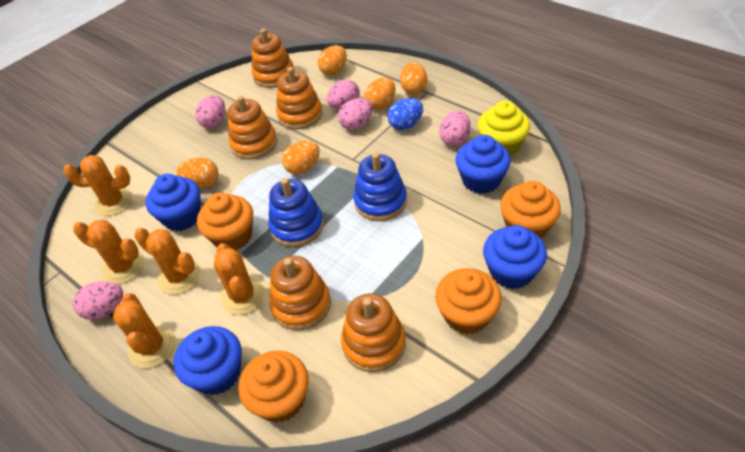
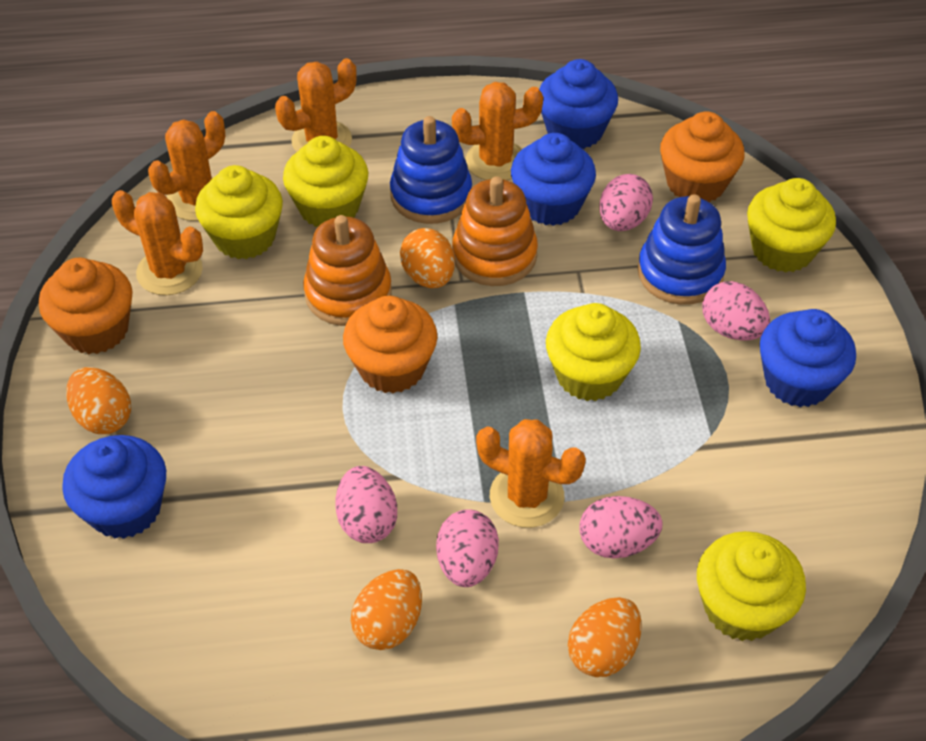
blue egg: [387,98,423,130] = 1 -> none = 0
orange cupcake: [197,192,253,251] [238,350,309,423] [435,268,502,335] [500,181,561,238] = 4 -> [39,257,133,354] [343,296,438,394] [660,111,744,202] = 3
orange egg: [177,157,219,188] [282,141,320,174] [318,45,347,76] [364,78,396,110] [400,62,427,94] = 5 -> [66,367,131,434] [351,569,422,650] [400,228,455,288] [568,597,642,677] = 4
orange stacking toy: [228,96,277,160] [251,29,295,88] [269,256,331,330] [276,67,322,130] [341,293,406,372] = 5 -> [303,215,392,326] [452,176,538,286] = 2
yellow cupcake: [477,101,530,156] = 1 -> [195,165,283,259] [283,136,368,227] [546,303,641,401] [697,531,806,641] [747,178,836,273] = 5

